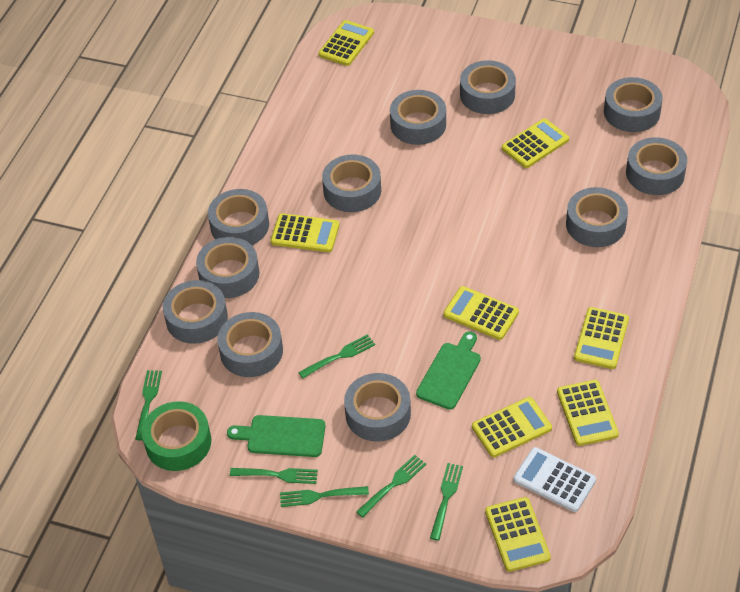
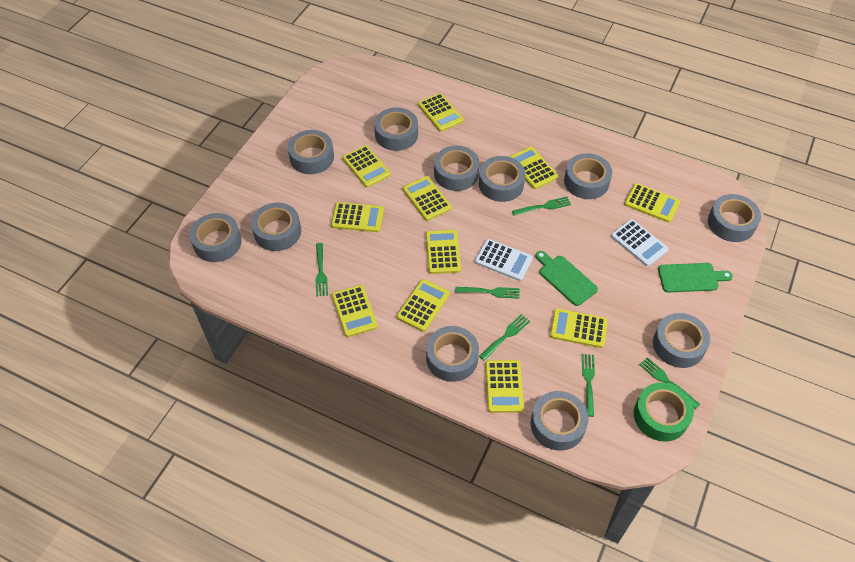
white calculator: [513,447,596,512] = 1 -> [475,239,533,281] [611,219,668,266] = 2
yellow calculator: [271,213,339,252] [318,20,374,66] [443,286,519,340] [472,397,552,457] [485,497,551,572] [502,119,569,168] [557,380,619,446] [574,307,629,369] = 8 -> [331,202,384,232] [332,285,378,337] [342,145,391,187] [397,279,450,332] [403,176,452,221] [418,93,464,132] [426,230,461,274] [485,360,524,413] [509,147,558,189] [550,308,608,348] [624,183,680,223] = 11

